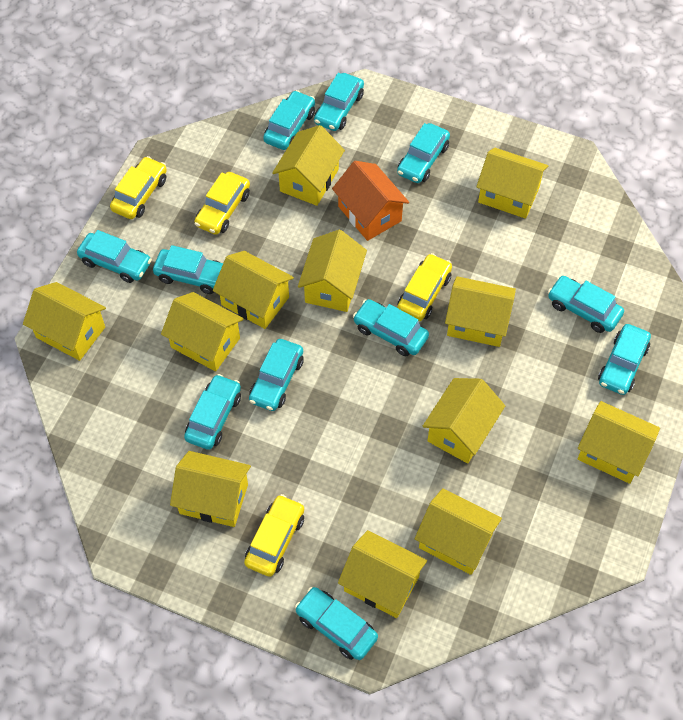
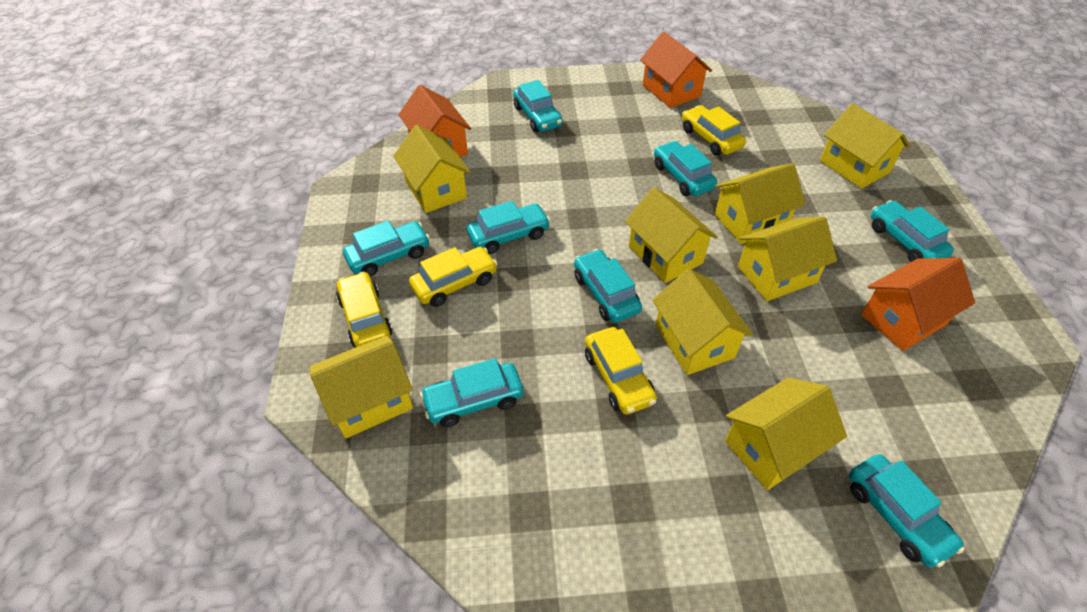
orange house: [332,161,409,241] = 1 -> [398,85,471,157] [640,32,712,108] [861,258,975,351] = 3
turquoise car: [77,230,152,283] [153,245,223,294] [184,374,241,450] [249,339,304,411] [263,90,315,150] [295,587,378,660] [314,73,364,131] [353,299,429,356] [397,123,450,183] [548,276,624,333] [598,324,651,395] = 11 -> [343,220,430,277] [420,358,524,427] [467,201,550,254] [513,80,563,132] [574,249,642,323] [654,141,717,196] [849,454,965,568] [871,200,954,262] = 8
yellow house: [23,282,106,361] [161,292,244,372] [170,451,251,527] [213,251,294,329] [272,125,345,206] [298,230,367,312] [338,530,427,618] [415,488,502,575] [423,378,505,463] [445,276,516,347] [476,148,548,219] [578,401,660,484] = 12 -> [310,335,413,439] [393,125,471,213] [625,187,718,283] [652,268,753,375] [715,163,805,244] [725,377,847,490] [738,216,837,301] [820,103,910,189] = 8

